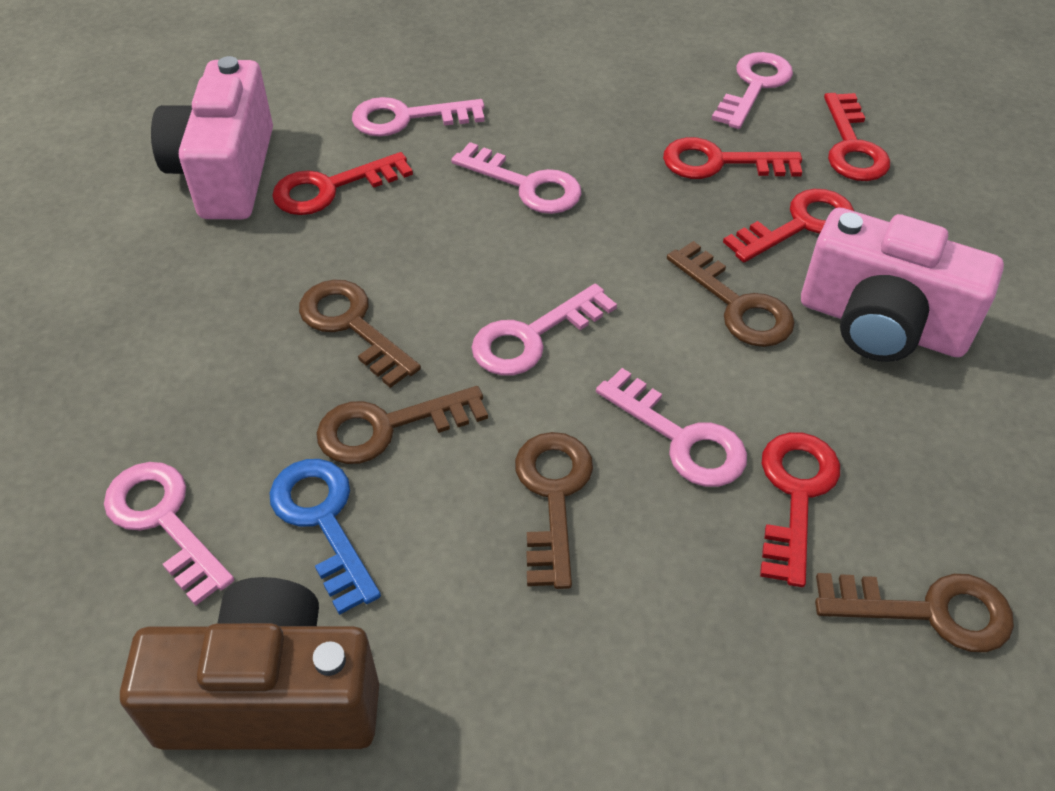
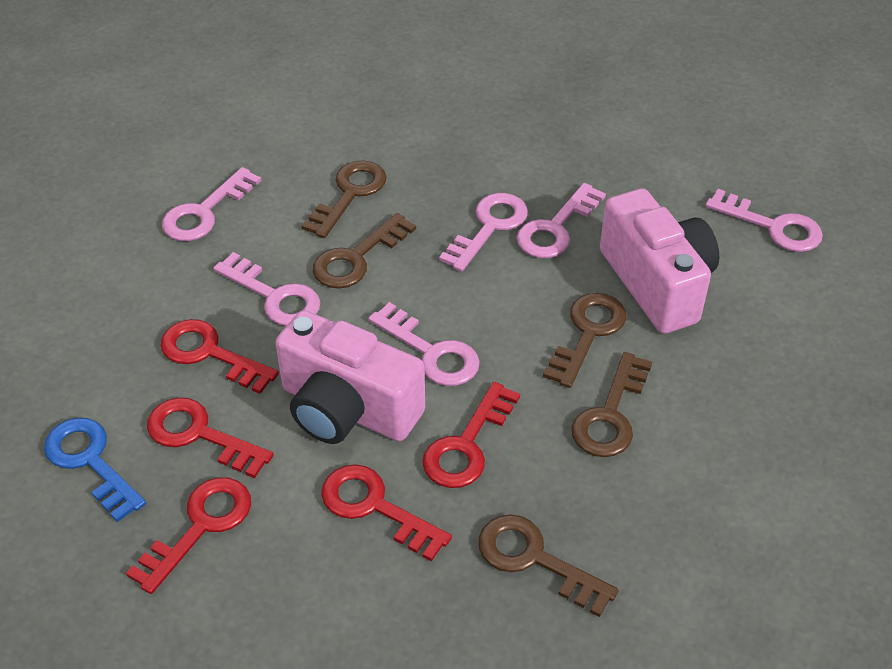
brown camera: [120,577,379,750] = 1 -> none = 0

